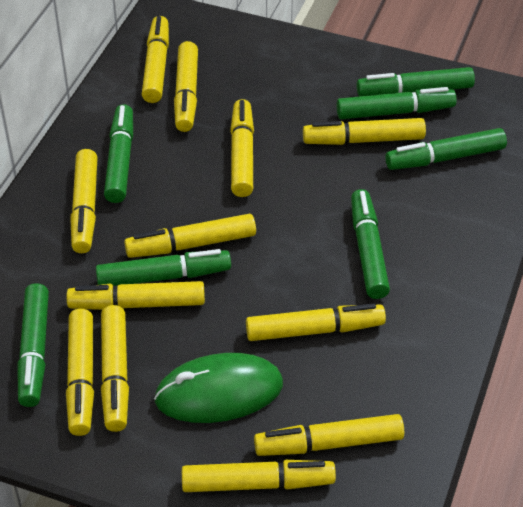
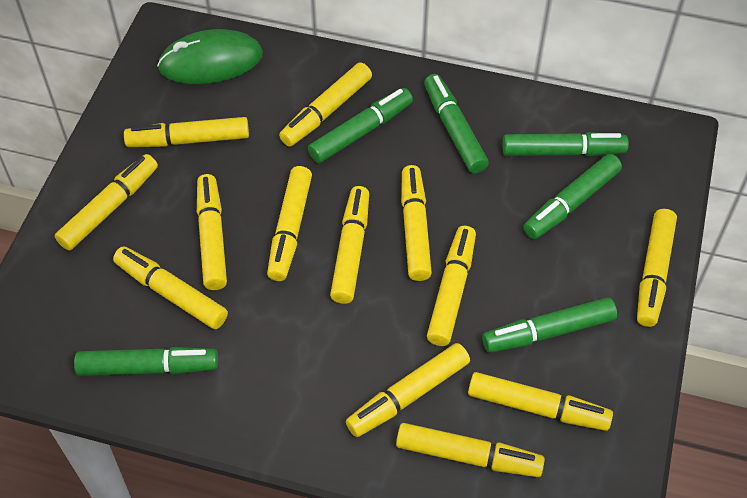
green marker: [17,283,49,407] [96,249,231,286] [104,104,133,203] [337,87,457,119] [351,189,390,299] [357,67,475,96] [385,128,507,170] = 7 -> [74,347,218,376] [308,88,413,163] [424,74,489,173] [482,298,617,353] [503,132,629,156] [523,154,622,239] = 6
yellow marker: [66,281,205,310] [66,309,94,436] [70,149,98,253] [101,305,129,432] [124,214,256,258] [142,16,169,103] [174,41,198,132] [182,460,336,492] [230,99,254,197] [246,304,386,341] [254,414,404,456] [303,118,426,145] = 12 -> [54,154,158,251] [113,246,228,329] [124,117,249,147] [197,174,227,290] [267,166,312,281] [279,62,372,147] [330,186,369,304] [346,343,470,437] [396,423,545,477] [401,165,432,281] [427,226,476,346] [468,372,613,431] [637,209,677,327] = 13

